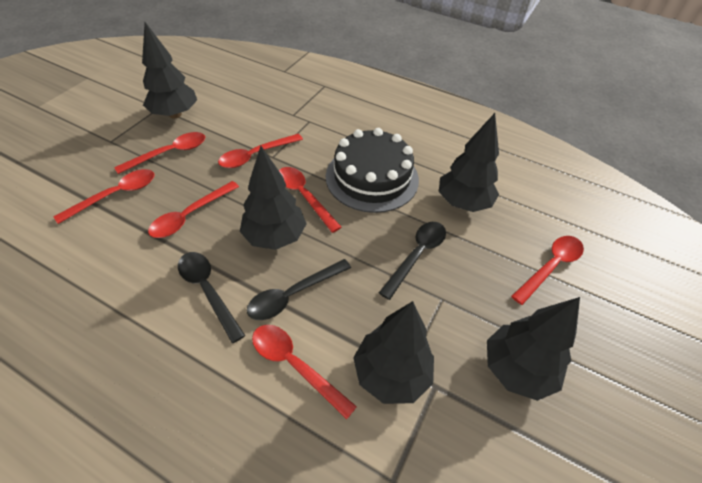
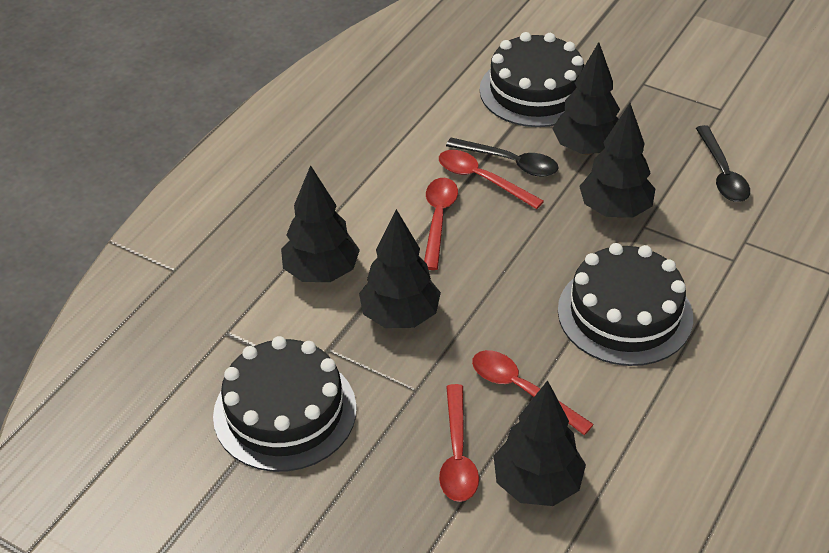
black cake: [326,128,419,213] = 1 -> [213,336,357,472] [480,32,584,127] [558,243,693,366] = 3
black spoon: [178,252,246,343] [247,259,351,320] [379,222,446,300] = 3 -> [446,138,559,177] [696,125,750,202] = 2
red spoon: [53,169,155,224] [114,132,205,174] [148,181,239,238] [218,134,303,168] [252,325,357,419] [279,167,342,233] [511,236,584,305] = 7 -> [424,178,458,270] [439,150,544,209] [439,384,479,502] [472,350,594,435] = 4

